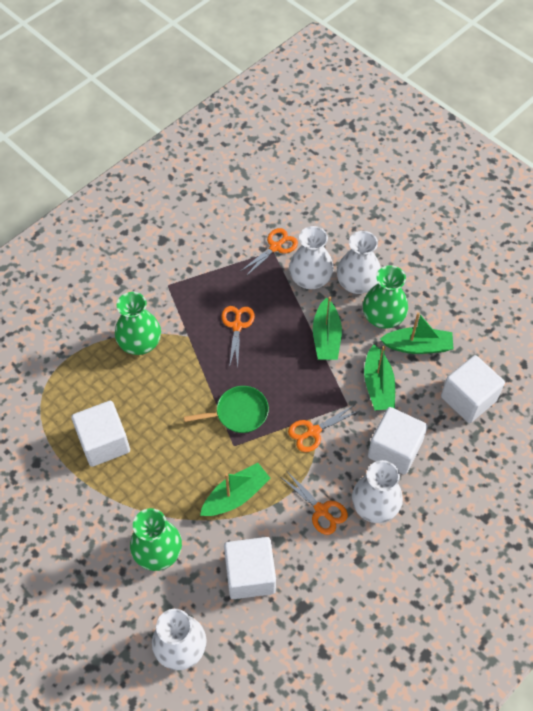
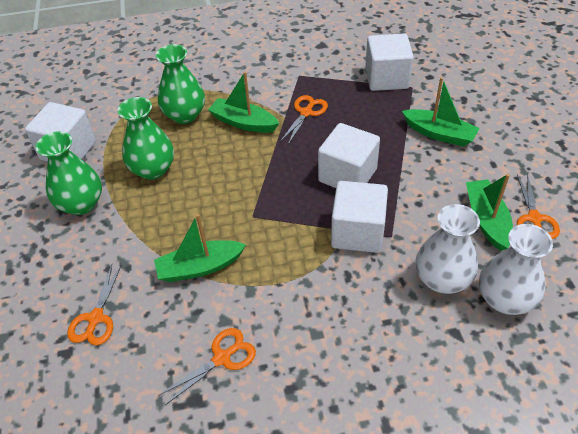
green pan: [184,386,269,433] = 1 -> none = 0
white vase: [152,609,206,670] [289,226,334,289] [337,231,381,294] [352,460,403,523] = 4 -> [416,204,480,294] [479,224,553,315] = 2

